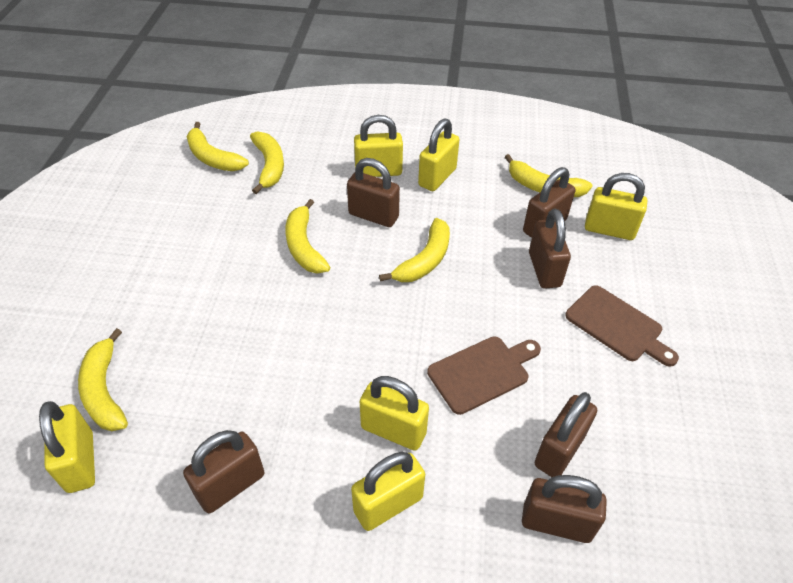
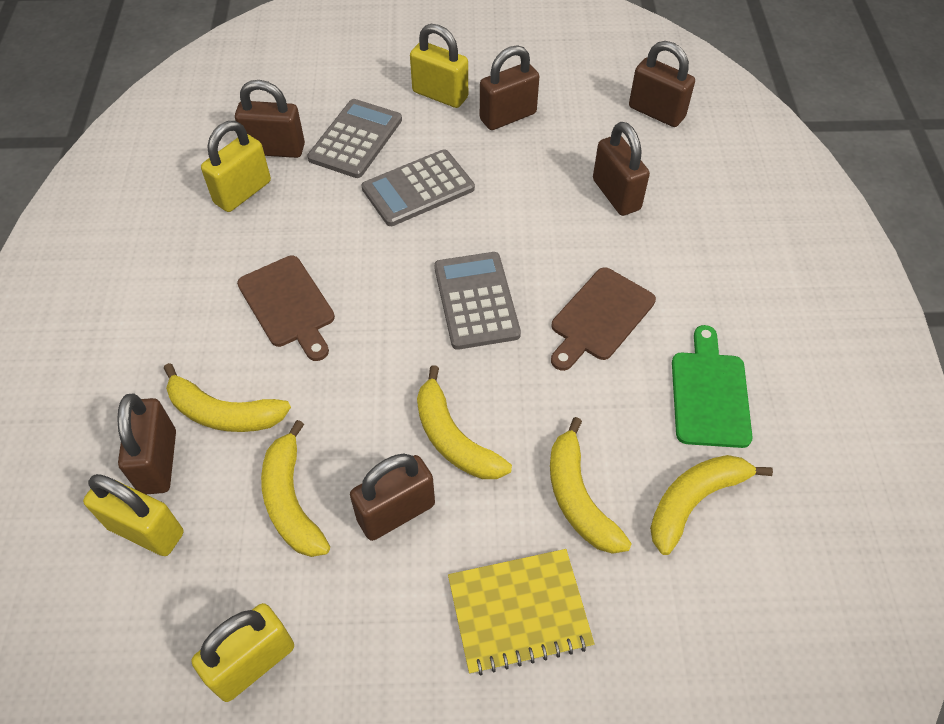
green cutting board: none = 0 -> [672,325,753,448] = 1
grey calculator: none = 0 -> [307,99,402,178] [362,149,475,226] [434,252,521,350] = 3
yellow banana: [78,328,128,431] [187,122,249,171] [250,131,284,194] [285,199,330,274] [379,218,450,282] [505,154,592,197] = 6 -> [164,363,291,432] [261,420,330,557] [417,365,512,479] [550,417,632,554] [650,455,773,555] = 5
yellow notebook: none = 0 -> [448,549,594,675] = 1
yellow padlock: [39,401,95,493] [351,452,425,531] [354,115,403,177] [360,376,429,451] [418,118,459,191] [585,173,647,240] = 6 -> [83,474,184,556] [191,603,294,702] [201,121,271,212] [410,24,468,108] = 4

